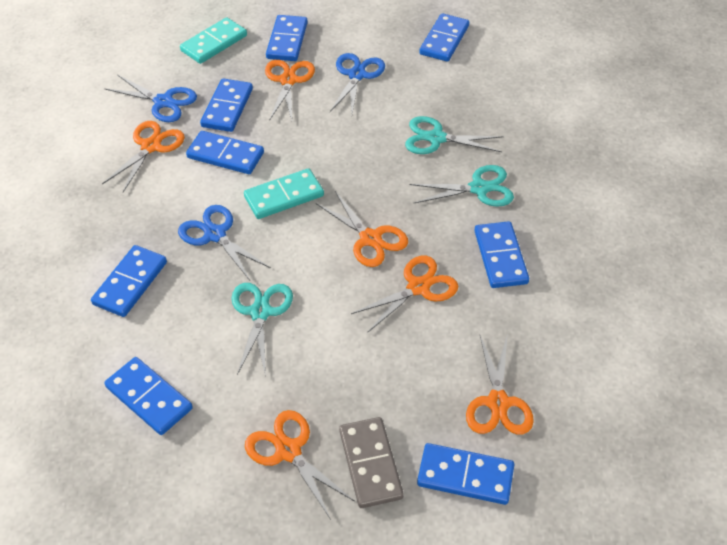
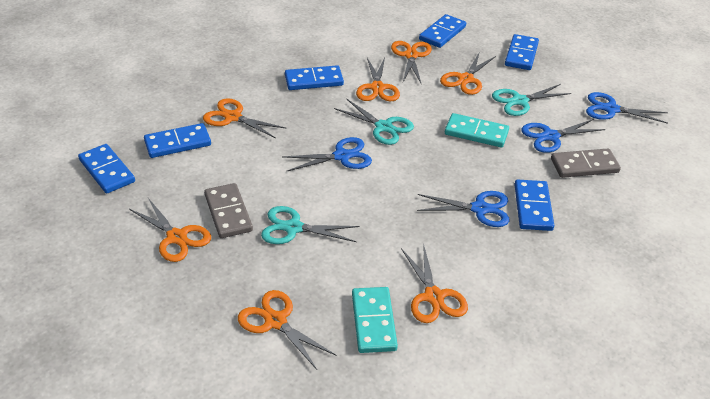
blue domino: [91,245,167,317] [104,357,193,435] [186,131,264,174] [200,78,253,132] [266,15,308,61] [417,443,514,505] [419,13,469,62] [474,221,529,288] = 8 -> [78,144,135,194] [144,123,211,158] [285,65,344,90] [419,14,466,48] [505,34,539,70] [514,180,554,231] = 6
blue scissors: [104,75,197,122] [178,205,271,280] [330,53,385,114] = 3 -> [282,137,372,172] [417,191,509,227] [521,119,606,153] [586,92,668,124] = 4
grey domino: [339,417,404,508] = 1 -> [204,183,253,238] [551,149,621,178] = 2
orange scissors: [102,121,185,192] [245,410,354,520] [265,60,315,121] [316,191,408,267] [351,256,458,333] [466,335,534,435] = 6 -> [129,198,211,262] [203,98,286,138] [238,290,337,370] [356,57,400,101] [391,41,432,83] [401,243,468,323] [440,53,496,95] = 7

